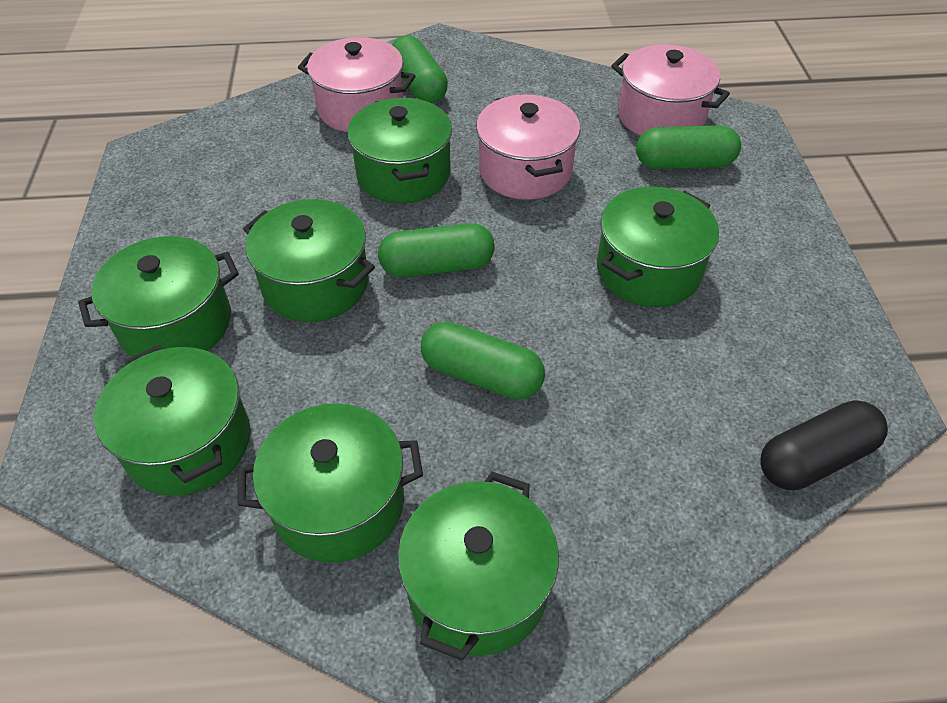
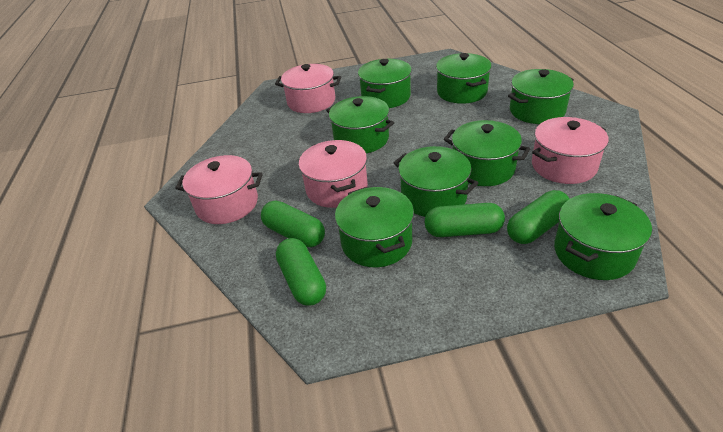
black capsule: [760,400,888,490] = 1 -> none = 0
green pot: [78,236,239,357] [94,345,250,496] [238,403,423,563] [243,199,375,322] [347,97,452,203] [398,472,559,661] [597,186,719,307] = 7 -> [326,96,394,153] [335,187,414,267] [358,59,412,108] [394,146,478,217] [436,53,492,104] [444,120,530,186] [508,69,574,124] [554,193,652,280] = 8
pink pot: [298,37,415,132] [476,94,580,200] [611,44,730,136] = 3 -> [175,155,263,224] [275,64,341,113] [299,140,368,208] [532,117,609,184] = 4

